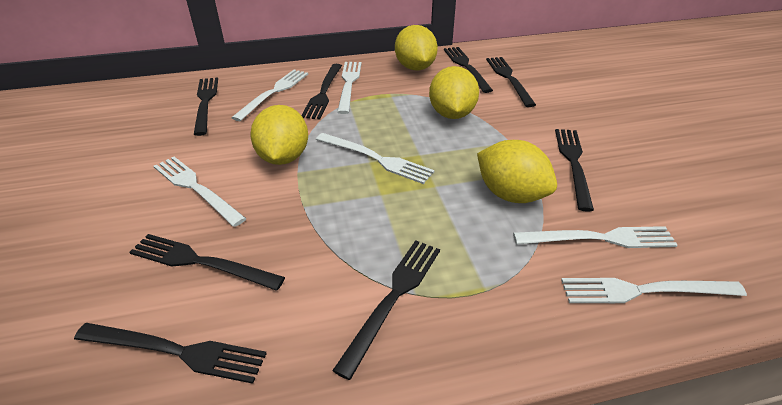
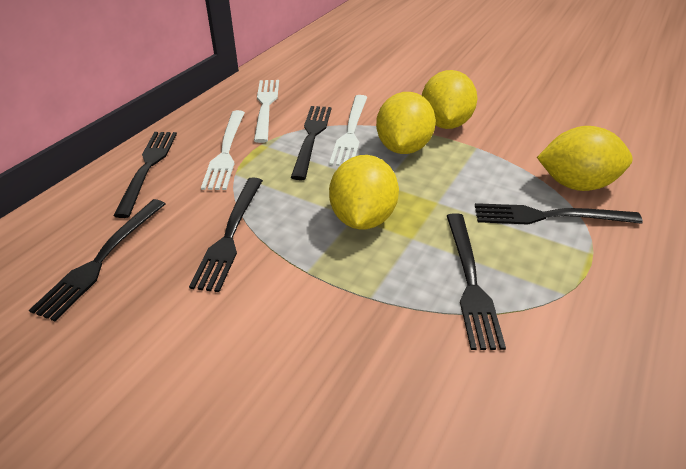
black fork: [74,323,267,384] [129,234,285,291] [194,77,218,136] [301,64,342,119] [332,240,440,380] [444,47,493,93] [486,57,536,107] [555,129,594,212] = 8 -> [29,199,165,321] [113,132,177,218] [189,177,263,292] [291,106,332,180] [447,213,506,350] [475,203,643,225] = 6
white fork: [154,157,246,227] [231,70,308,121] [316,133,435,184] [337,62,361,114] [513,226,678,248] [561,278,747,303] = 6 -> [201,110,245,190] [254,80,279,143] [329,95,367,166] = 3

